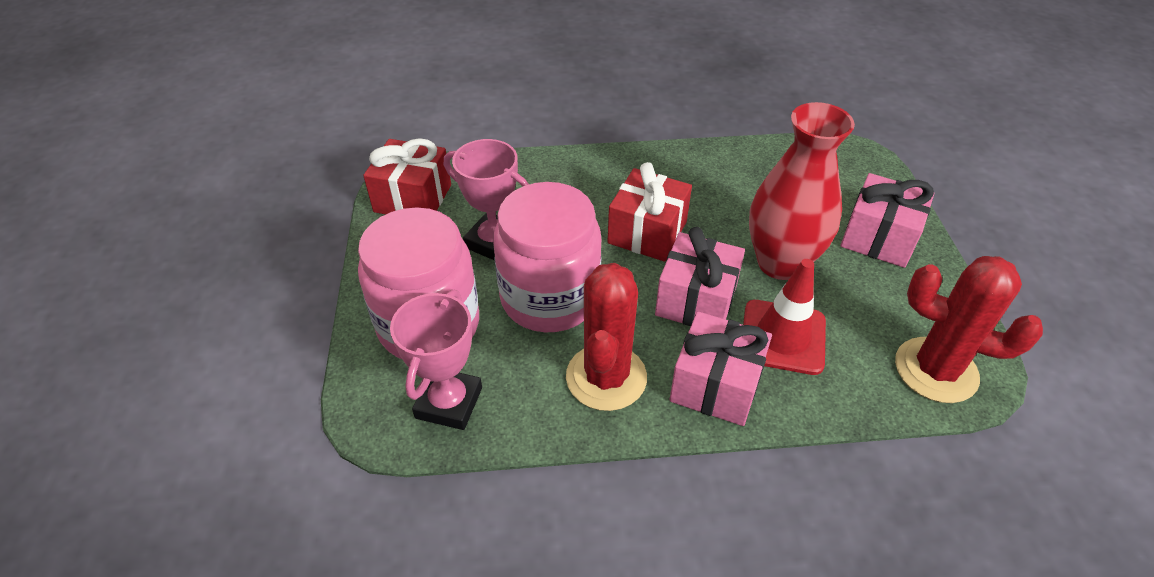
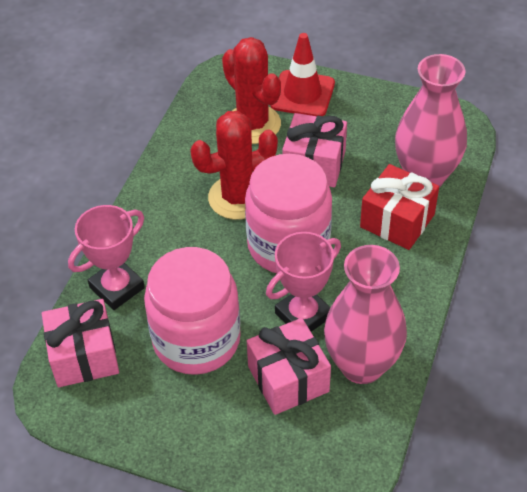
pink vase: none = 0 -> [324,245,407,384] [395,54,467,187] = 2
red gift: [363,138,451,214] [607,162,692,262] = 2 -> [360,164,439,250] = 1
red vase: [749,102,855,280] = 1 -> none = 0

